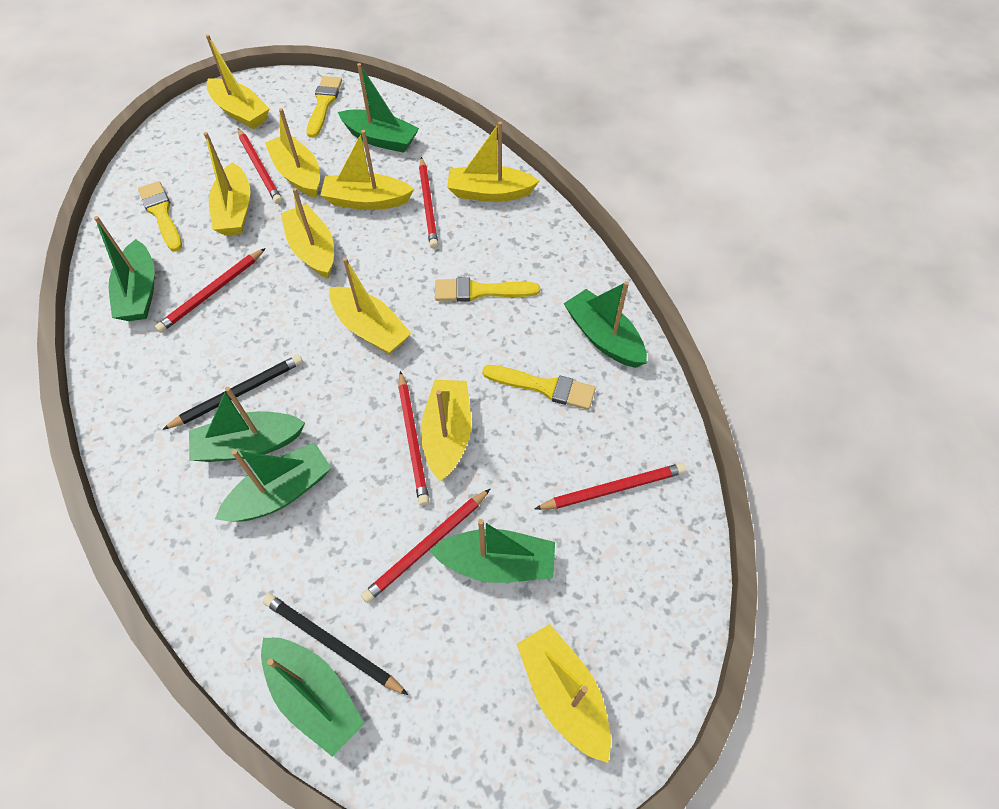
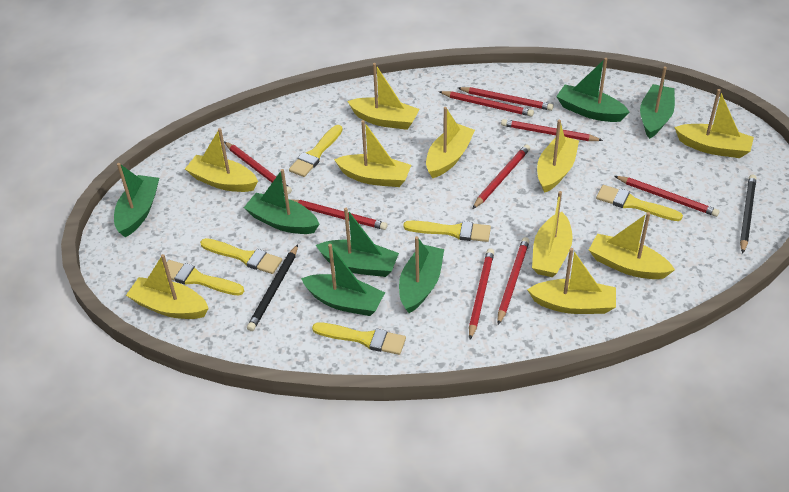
red pencil: [155,248,265,333] [238,128,282,204] [361,489,490,603] [398,371,429,506] [419,157,438,249] [535,463,686,510] = 6 -> [224,142,292,194] [289,199,387,230] [439,91,534,117] [458,87,554,111] [469,249,494,340] [472,144,530,209] [497,237,530,325] [501,119,603,141] [614,176,720,217] = 9
yellow boat: [204,132,251,236] [206,34,269,129] [265,108,320,198] [280,188,334,279] [320,130,414,210] [329,257,411,354] [421,380,471,481] [447,122,539,202] [517,624,611,763] = 9 -> [126,254,209,319] [185,128,258,192] [334,120,411,187] [347,63,420,130] [426,107,475,178] [527,248,616,314] [532,191,573,277] [537,120,579,193] [589,212,675,279] [674,89,754,158] = 10
yellow brush: [138,181,182,252] [307,76,342,138] [435,277,540,302] [482,365,596,410] = 4 -> [167,260,244,295] [200,238,282,274] [289,125,343,177] [312,322,406,355] [403,221,491,242] [596,185,683,221] = 6

